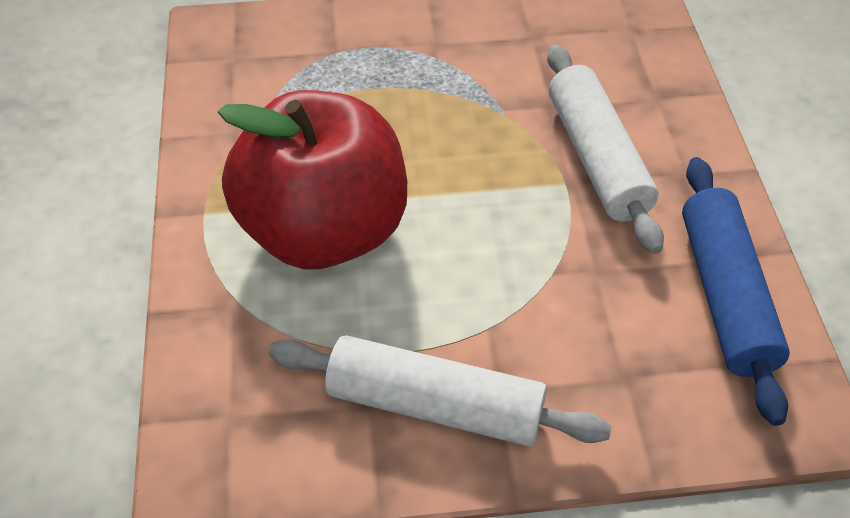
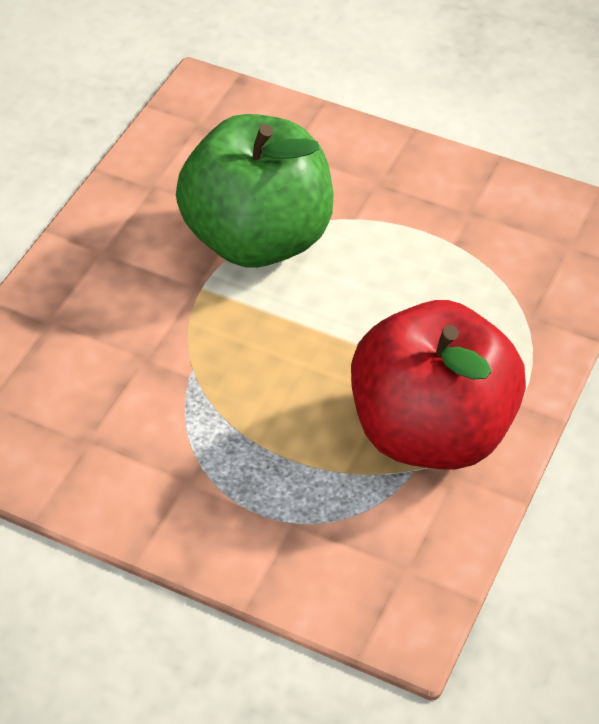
blue rolling pin: [682,157,790,426] = 1 -> none = 0
green apple: none = 0 -> [176,114,333,268] = 1
white rolling pin: [269,335,612,446] [547,44,664,254] = 2 -> none = 0

